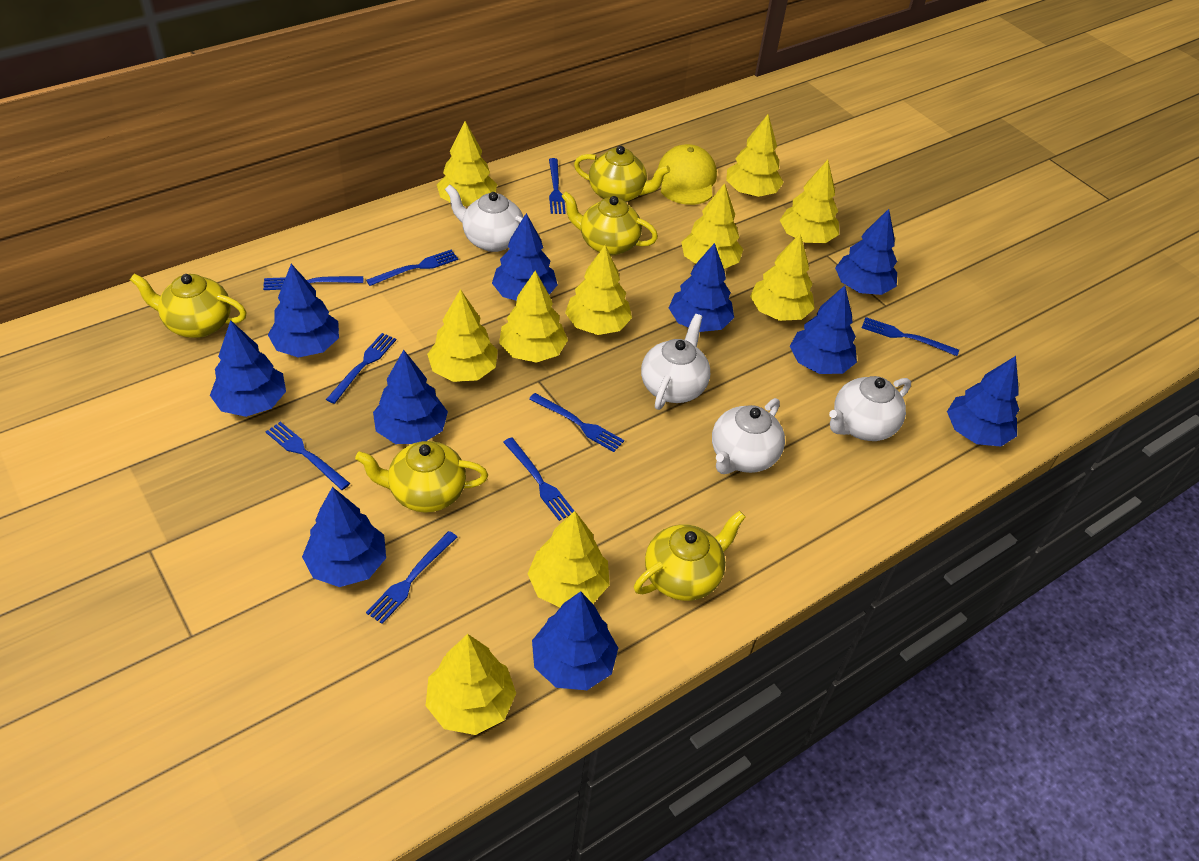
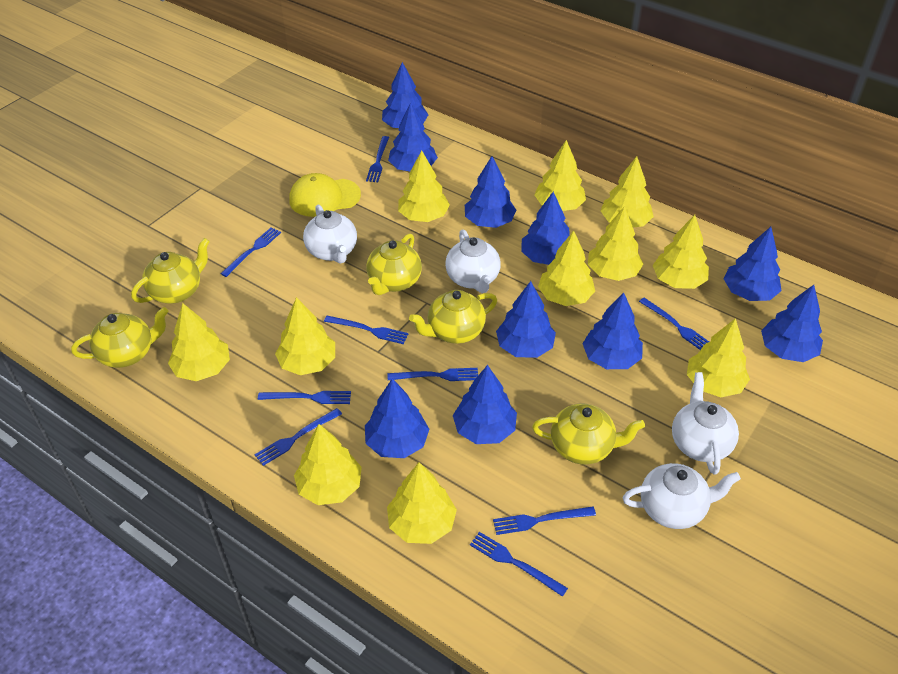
yellow tree: [426,634,516,735] [427,289,498,382] [437,121,497,206] [499,271,568,363] [528,511,610,607] [565,245,632,335] [681,183,743,269] [726,114,784,197] [750,233,815,321] [780,160,839,243] = 10 -> [168,303,230,381] [275,297,335,375] [294,424,362,505] [387,462,457,544] [398,150,450,222] [534,140,586,211] [538,231,595,306] [588,206,643,281] [601,156,654,228] [653,215,709,289] [687,318,750,397] = 11

